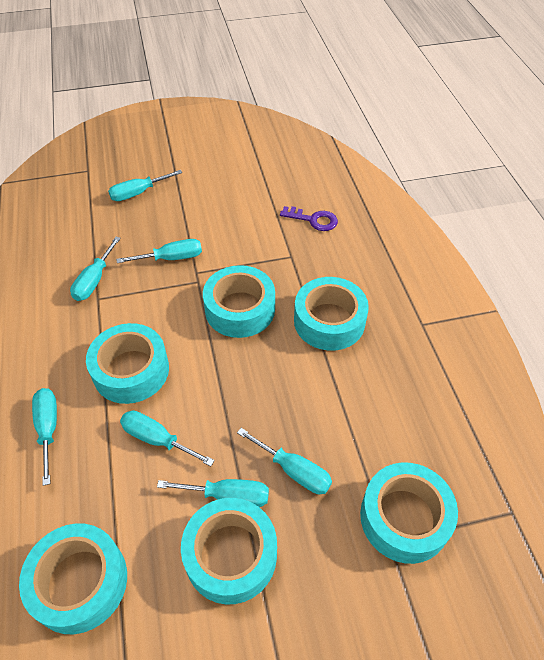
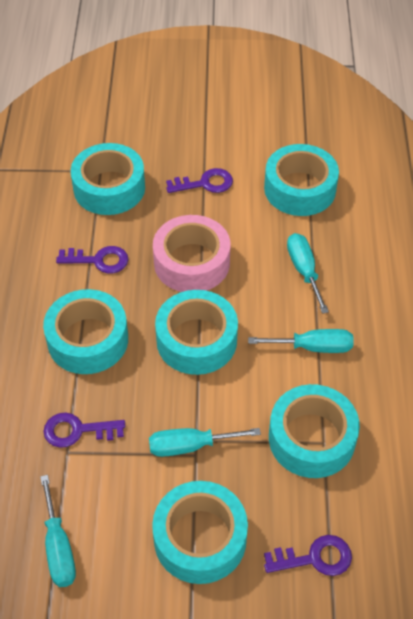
pink tape: none = 0 -> [153,215,230,292] = 1
purple key: [280,206,338,231] = 1 -> [43,413,125,448] [56,246,128,273] [166,168,233,193] [264,535,352,576] = 4
turquoise screwdriver: [32,388,57,486] [70,237,121,301] [108,170,183,201] [116,239,202,263] [120,410,215,466] [157,479,269,507] [237,428,332,494] = 7 -> [40,475,76,587] [149,428,261,457] [248,329,353,353] [287,233,329,314] = 4

